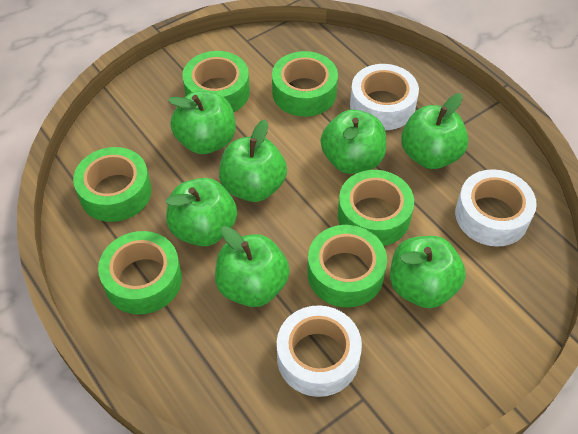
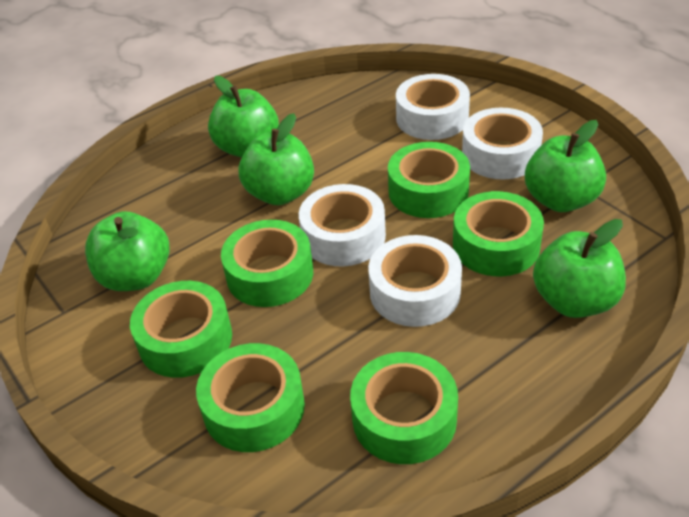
green apple: [166,178,237,246] [168,91,235,154] [215,226,290,307] [219,120,287,202] [321,109,386,174] [390,236,466,308] [401,93,468,169] = 7 -> [85,212,170,291] [208,76,279,157] [239,113,314,205] [525,120,606,212] [533,219,626,318] = 5
white tape: [277,305,362,397] [350,64,419,130] [455,169,537,247] = 3 -> [299,184,386,267] [368,235,462,327] [396,74,470,140] [462,108,543,180] = 4

